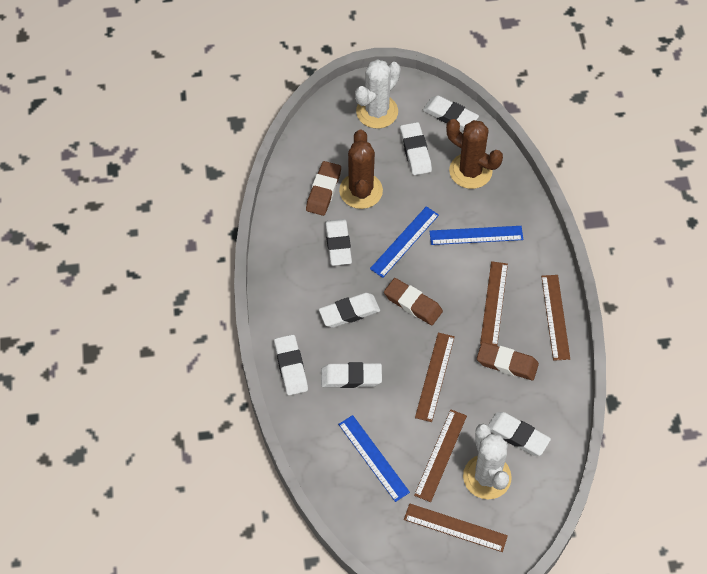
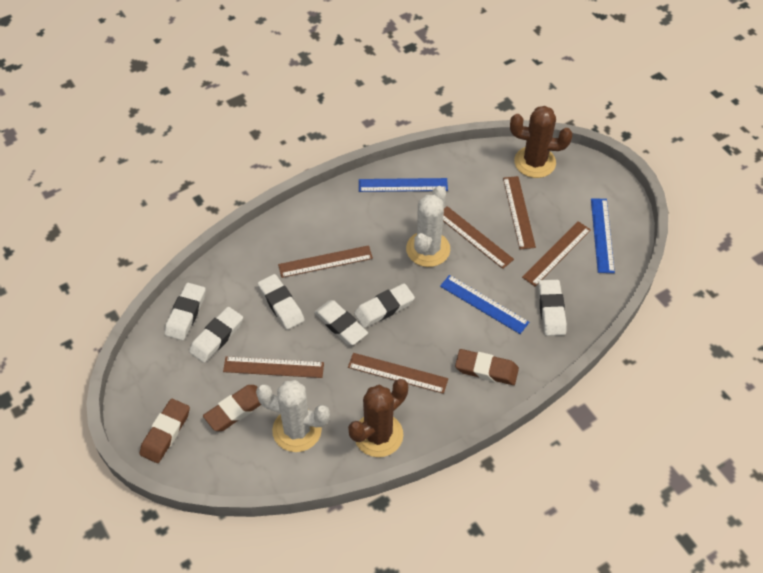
brown ruler: [404,503,508,552] [414,410,467,502] [415,333,455,422] [480,261,508,346] [541,275,570,361] = 5 -> [223,356,324,378] [278,245,373,278] [348,353,448,394] [443,206,514,269] [503,176,536,249] [522,221,591,286] = 6
white eraser: [274,335,308,395] [319,293,380,328] [321,362,382,388] [325,219,352,266] [400,122,432,175] [423,95,479,131] [488,412,551,456] = 7 -> [165,283,206,341] [189,307,243,363] [258,274,304,330] [314,300,368,345] [354,283,415,328] [538,280,567,336] = 6

